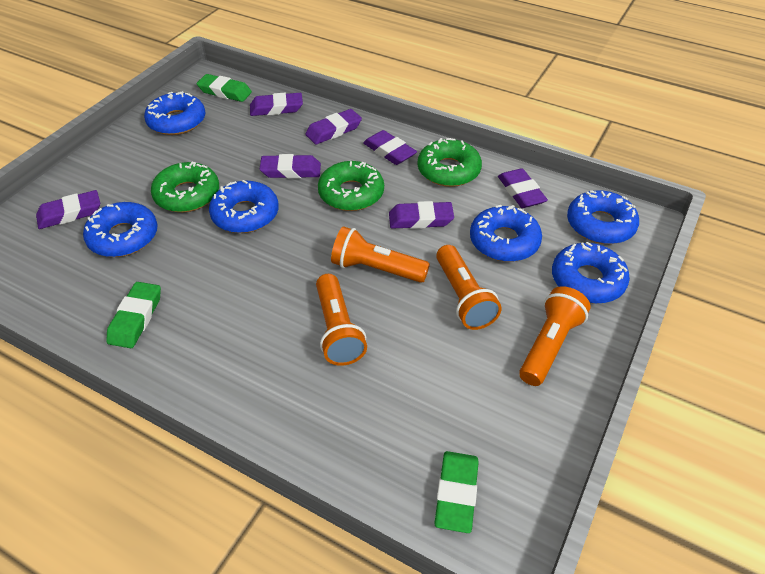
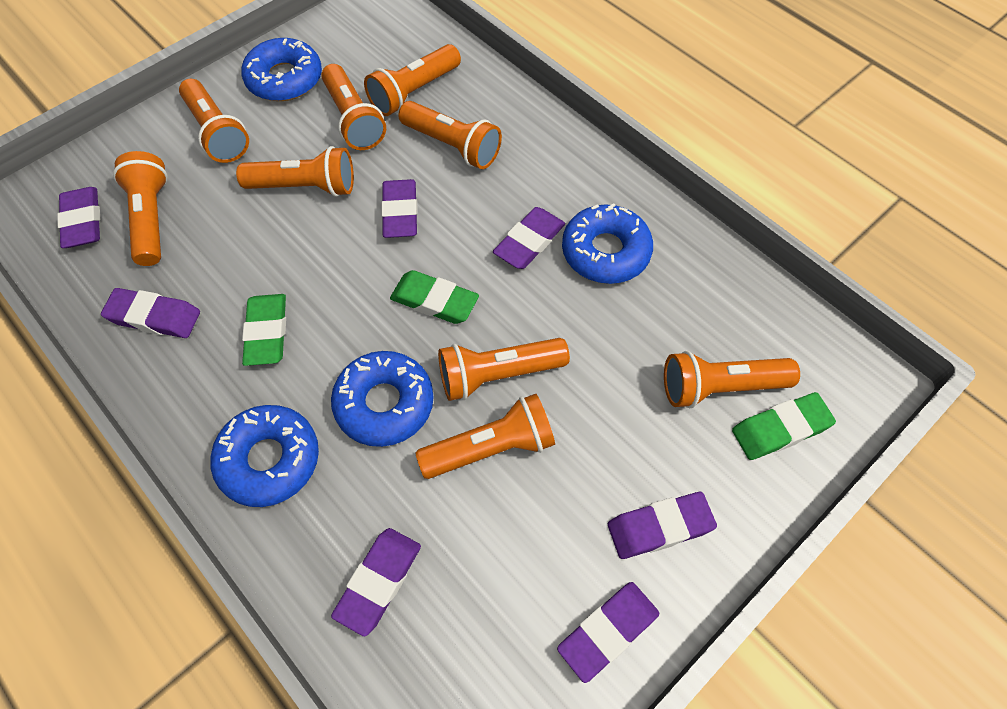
blue donut: [83,202,157,257] [144,91,205,135] [209,180,279,233] [470,205,542,262] [552,242,630,304] [567,190,639,244] = 6 -> [210,405,319,507] [241,38,322,101] [331,351,434,447] [562,203,653,284] = 4
green donut: [151,162,219,212] [318,161,384,211] [418,138,482,187] = 3 -> none = 0
orange flashlight: [316,274,367,366] [331,226,430,283] [436,245,502,330] [519,286,591,386] = 4 -> [113,151,168,266] [179,79,249,163] [236,146,354,197] [321,64,386,150] [364,44,461,116] [398,101,502,169] [415,394,555,479] [438,338,570,401] [664,351,800,408] = 9

